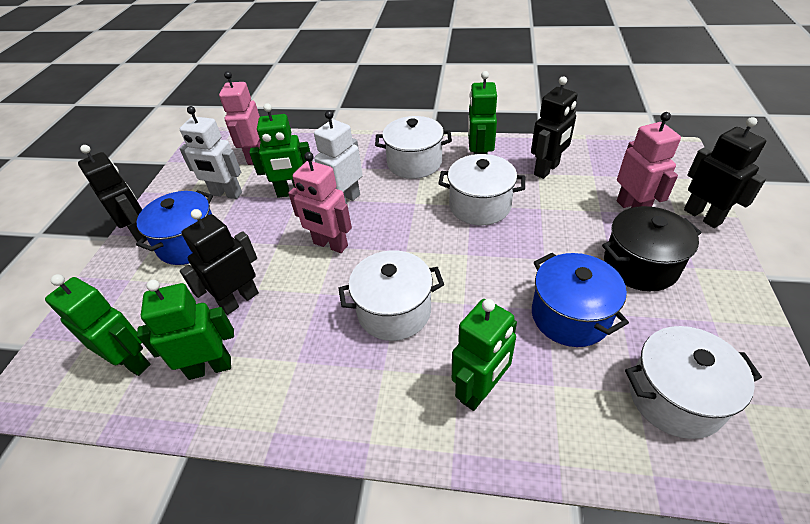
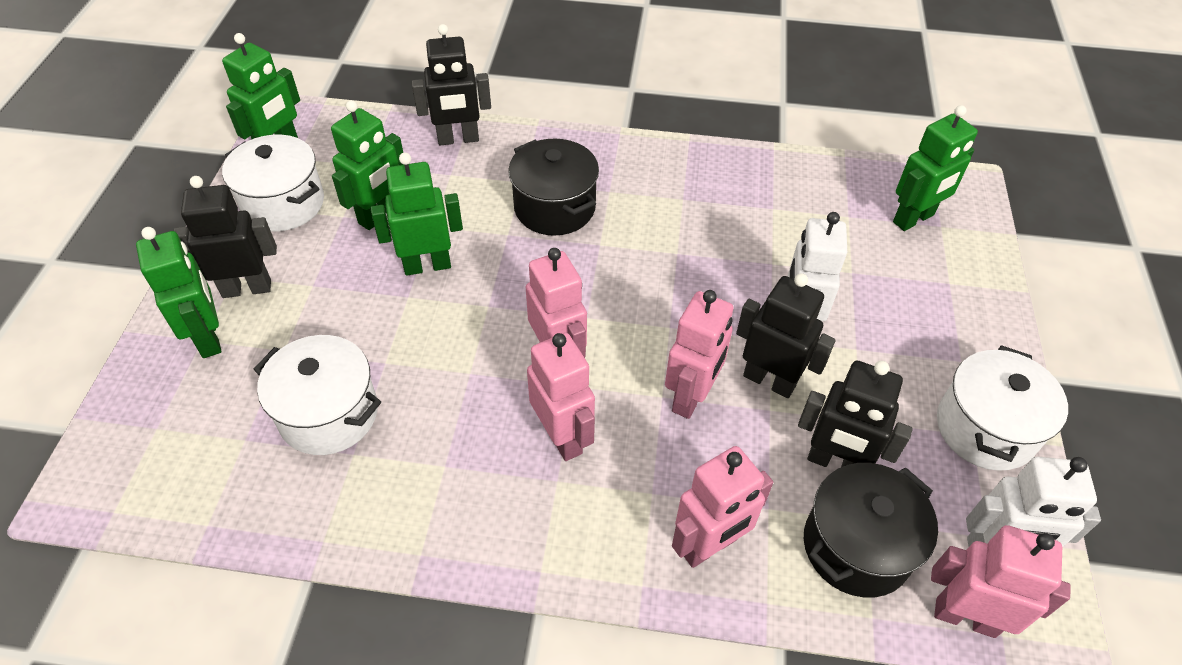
black pot: [602,206,702,291] = 1 -> [508,139,599,236] [804,463,938,597] = 2
blue pot: [136,190,213,265] [532,253,629,347] = 2 -> none = 0
pink robot: [219,71,261,165] [288,152,352,253] [617,112,681,208] = 3 -> [526,248,587,358] [527,333,595,461] [665,290,733,419] [672,446,773,568] [931,525,1071,638] = 5
white pot: [338,250,444,341] [375,116,452,179] [438,154,525,225] [625,326,762,439] = 4 -> [222,135,324,232] [253,335,381,455] [937,345,1068,471] = 3

